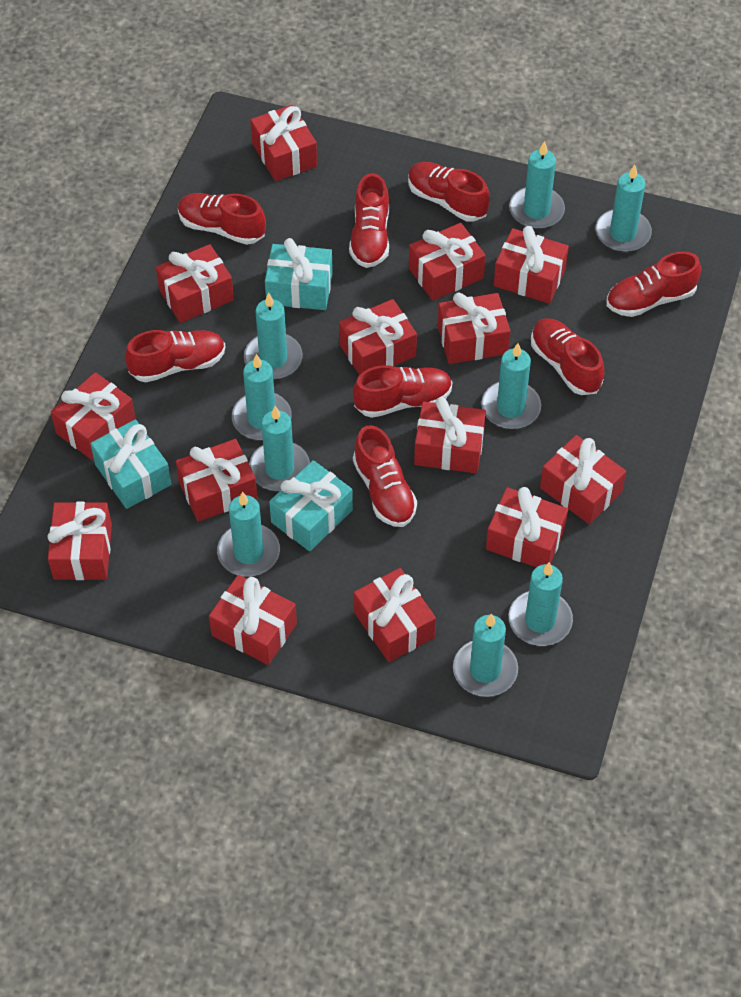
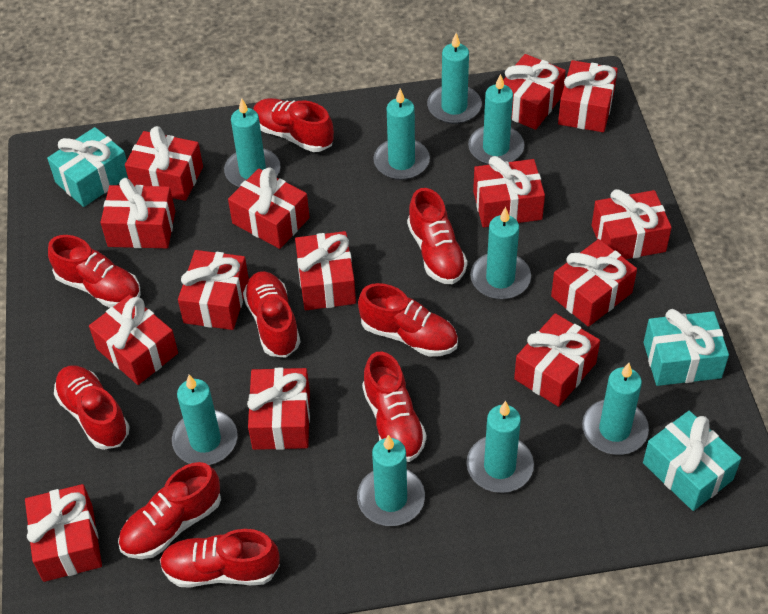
red shoe: [125,330,225,382] [178,193,266,245] [349,173,389,268] [353,365,452,418] [353,425,417,527] [408,162,490,222] [531,318,604,395] [607,252,701,317] = 8 -> [48,235,141,308] [54,366,130,450] [118,462,221,559] [160,529,280,588] [243,271,300,358] [253,98,334,152] [358,283,458,357] [362,351,427,462] [407,188,467,284] = 9

